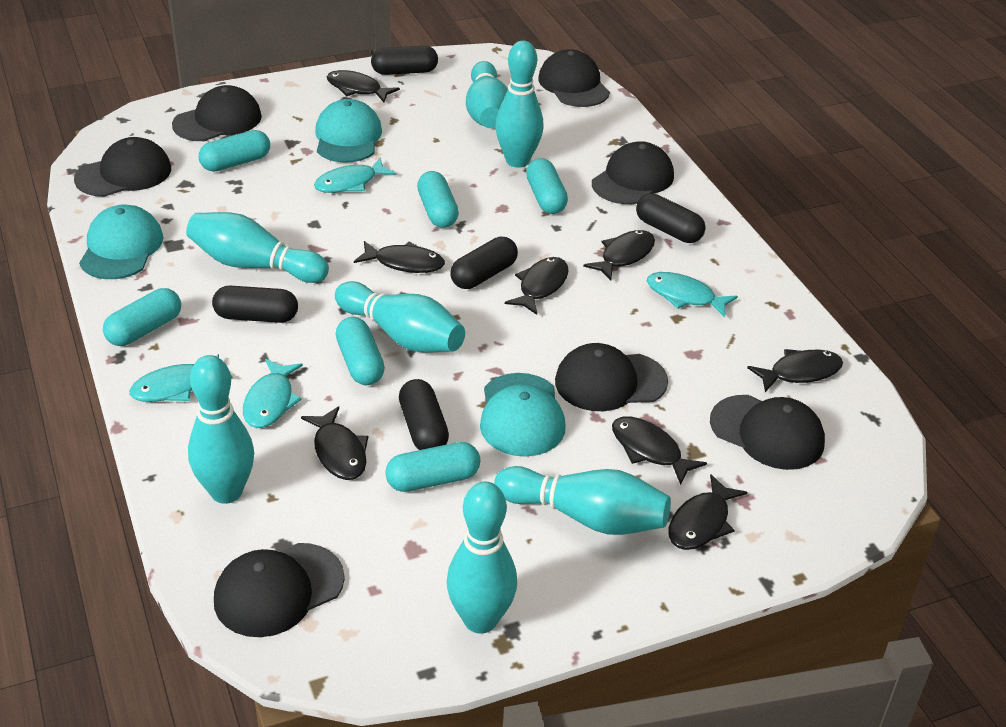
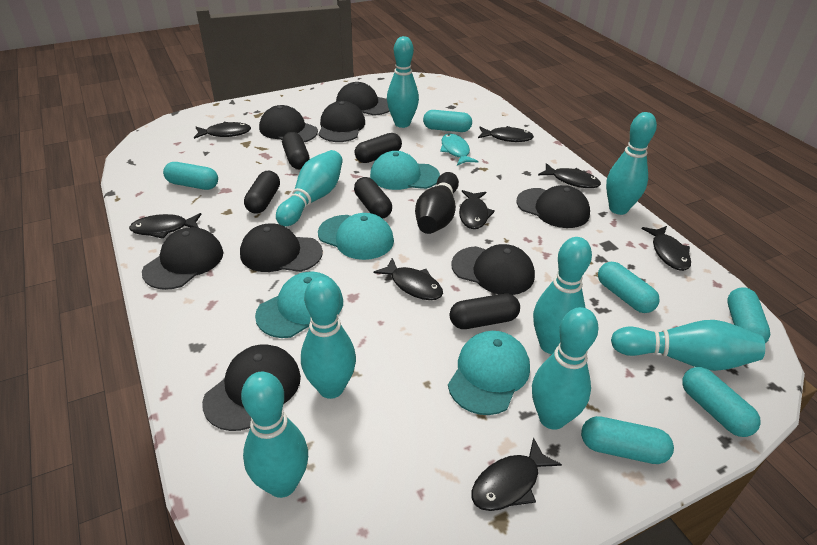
black bowling pin: none = 0 -> [415,172,459,234] = 1
black cap: [74,137,171,197] [172,85,262,141] [214,543,345,637] [538,49,610,107] [555,343,668,411] [592,141,674,204] [710,395,825,470] = 7 -> [142,227,223,290] [202,344,301,431] [240,223,323,272] [259,105,318,142] [318,101,365,142] [336,82,389,116] [451,244,535,295] [517,185,590,228] = 8
turquoise bowling pin: [186,212,329,283] [188,355,254,504] [335,281,465,353] [447,481,517,634] [466,61,508,128] [494,466,671,535] [495,41,544,168] = 7 -> [241,372,308,498] [276,150,343,226] [301,277,356,399] [387,36,419,128] [532,307,599,430] [533,237,592,354] [606,112,657,215] [611,320,765,371] = 8
turquoise cap: [79,205,163,279] [315,99,382,163] [480,373,566,457] = 3 -> [255,272,343,338] [318,213,394,260] [370,151,440,190] [448,331,530,415] = 4
turquoise fish: [129,354,233,402] [243,359,303,428] [314,158,396,193] [647,272,738,317] = 4 -> [440,134,478,165] = 1

